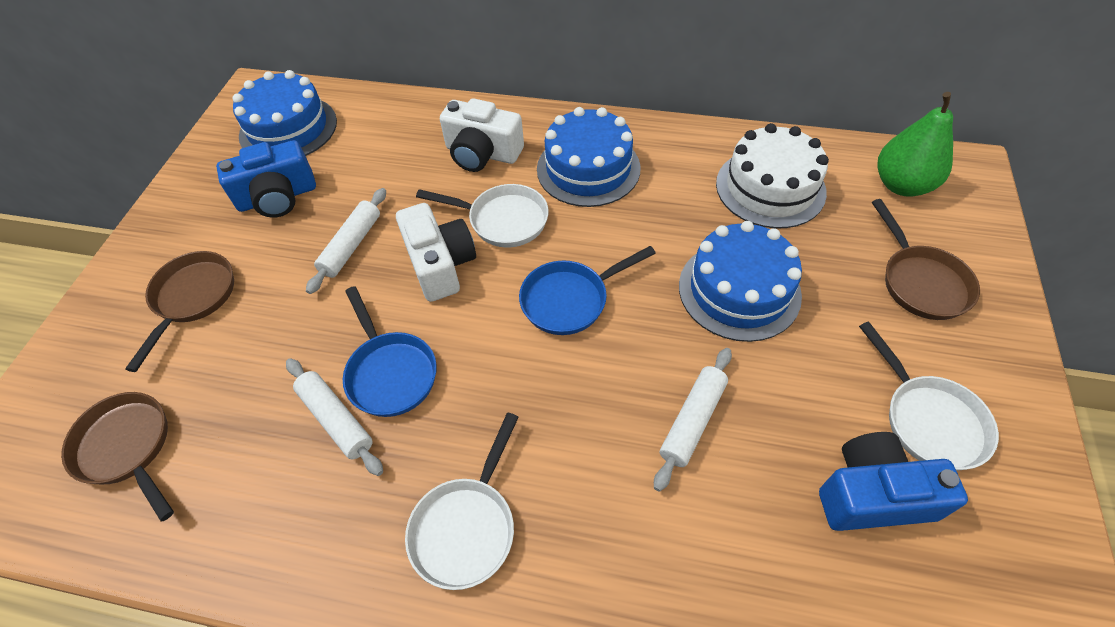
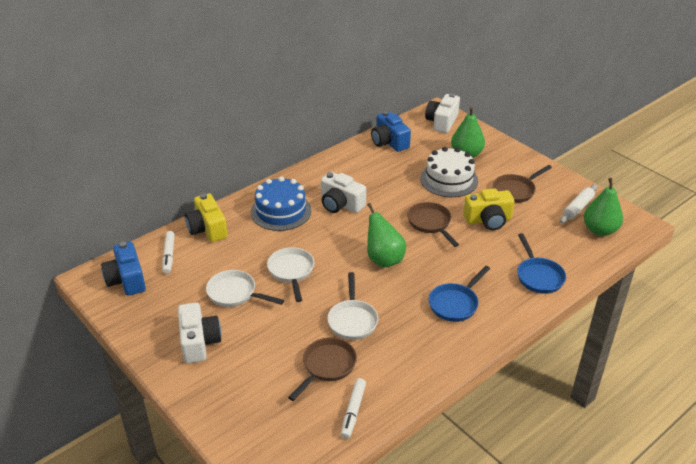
blue cake: [232,70,337,156] [537,107,641,207] [679,221,802,342] = 3 -> [251,176,311,231] = 1
green pear: [877,92,953,197] = 1 -> [367,203,406,268] [451,107,485,158] [584,178,623,236] = 3
white camera: [396,203,476,302] [440,98,524,172] = 2 -> [178,303,222,363] [321,172,366,213] [425,93,460,133] = 3
white marker: none = 0 -> [162,231,175,274] [341,378,366,439] = 2
white rolling pin: [286,358,383,476] [306,188,386,294] [654,348,732,492] = 3 -> [560,184,597,223] = 1
yellow camera: none = 0 -> [185,193,228,242] [463,188,514,230] = 2

